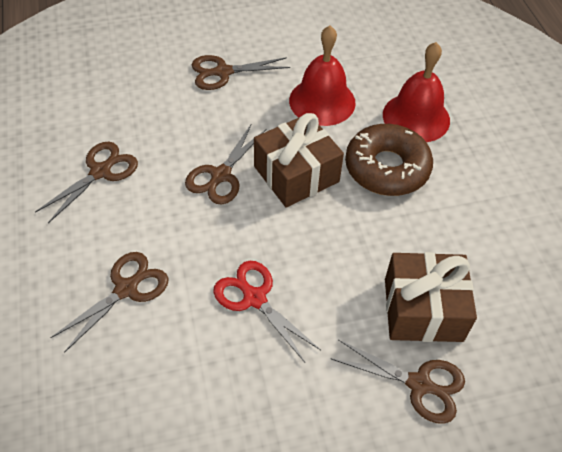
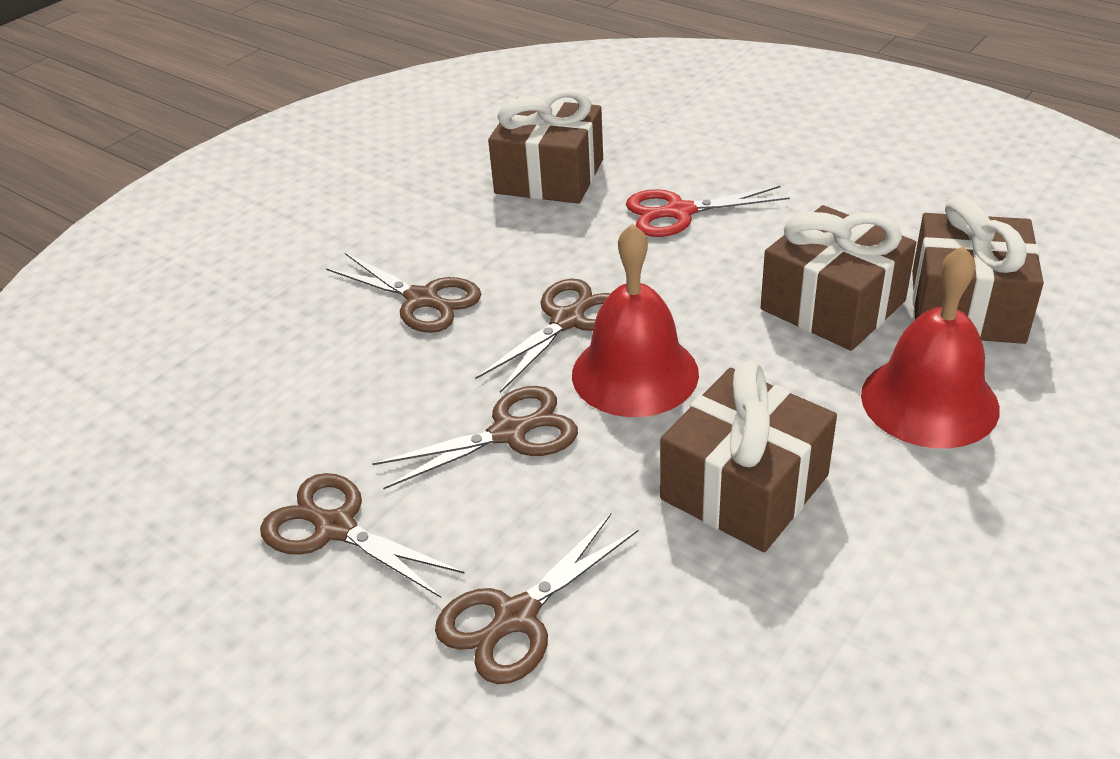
brown donut: [345,124,433,196] = 1 -> none = 0
brown gift: [254,113,344,207] [385,252,477,342] = 2 -> [488,88,603,204] [660,361,837,552] [761,205,916,351] [912,196,1044,344] = 4

